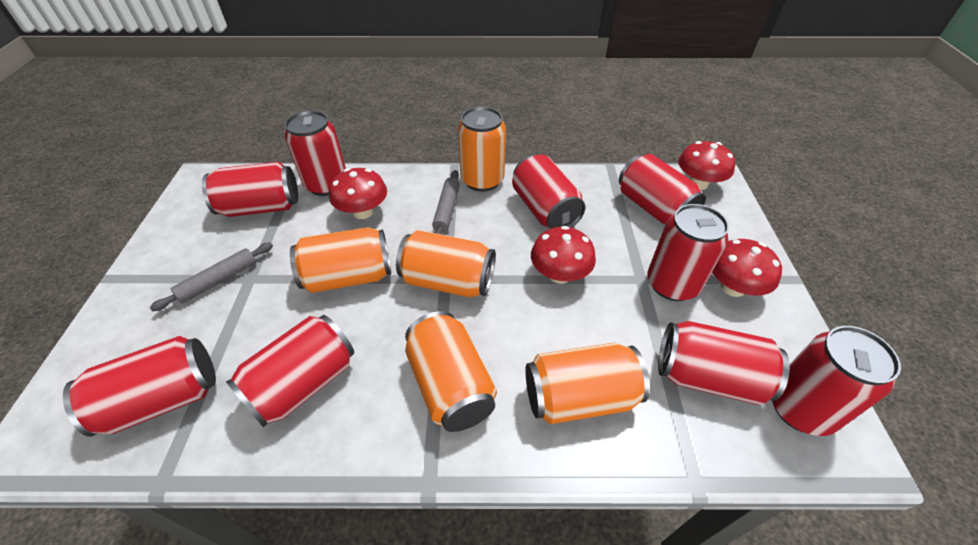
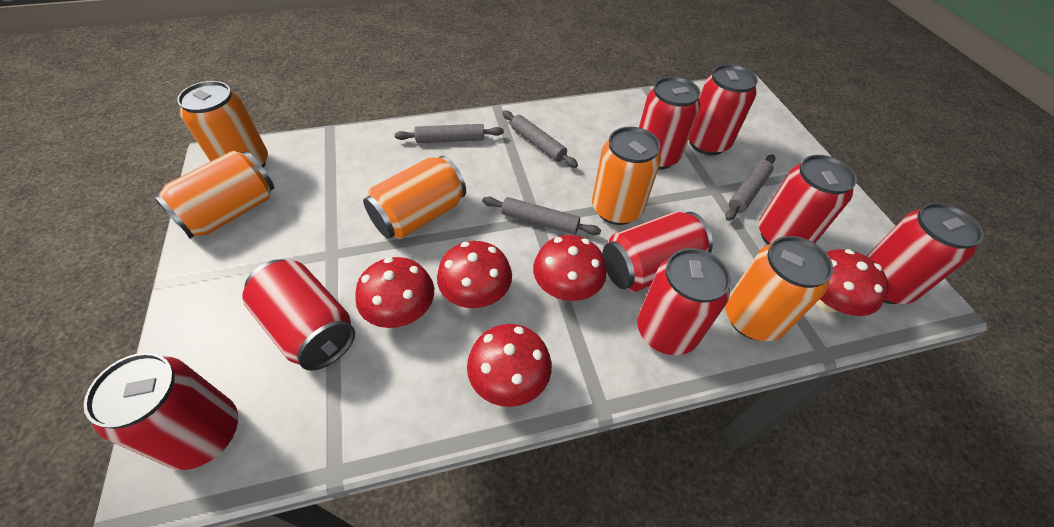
grey rolling pin: [150,242,273,311] [432,170,460,235] = 2 -> [395,124,504,143] [482,197,601,235] [502,110,578,168] [725,154,775,221] = 4
red can: [63,336,216,437] [202,162,298,217] [226,315,354,427] [285,111,346,196] [512,155,585,229] [619,154,706,225] [647,204,729,301] [658,321,790,405] [772,326,901,436] = 9 -> [84,353,238,470] [242,259,355,371] [603,212,713,292] [637,248,731,355] [639,76,700,170] [689,64,758,155] [759,155,857,245] [867,203,984,304] = 8
red mushroom: [329,168,387,219] [531,226,596,284] [678,141,735,190] [712,239,782,297] = 4 -> [355,257,434,328] [437,241,512,308] [467,324,552,407] [533,235,607,301] [816,249,889,316] = 5

